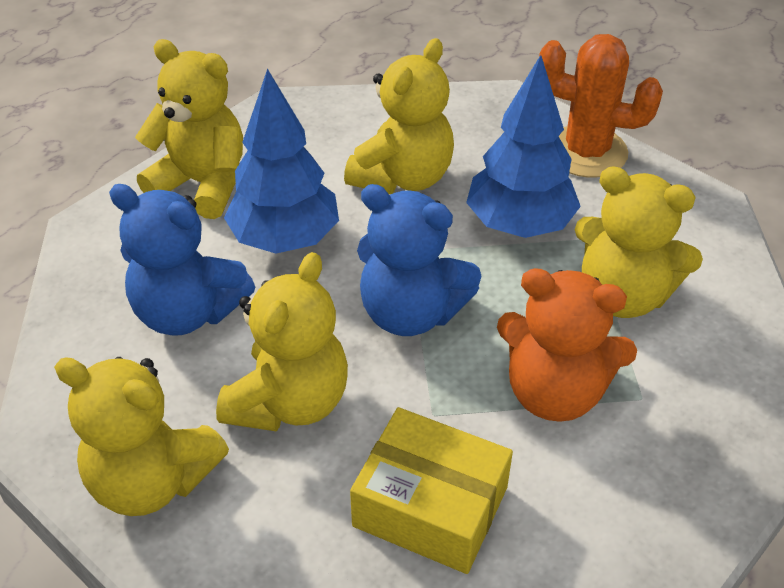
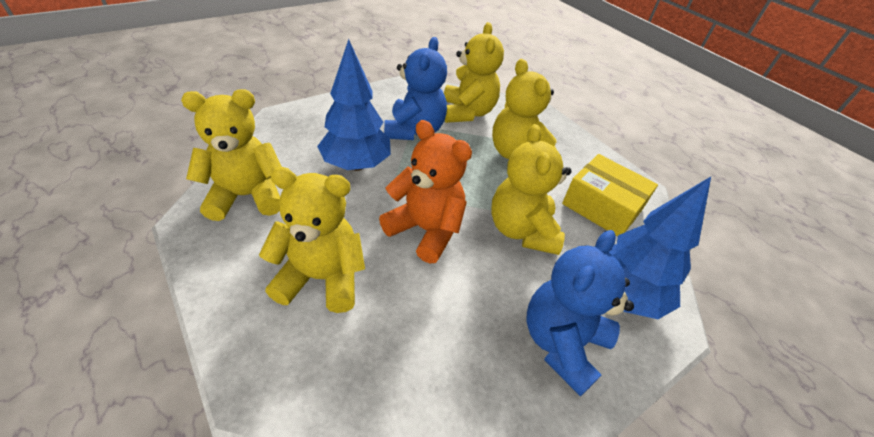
orange cactus: [539,34,663,178] = 1 -> none = 0

